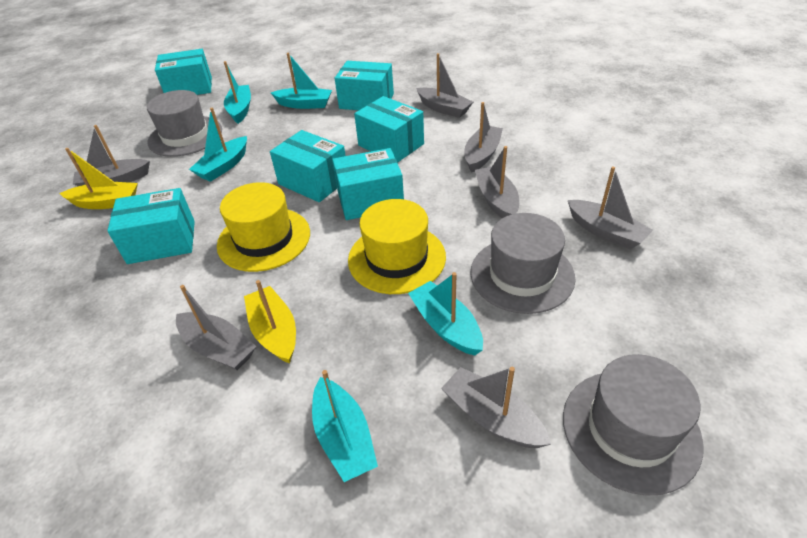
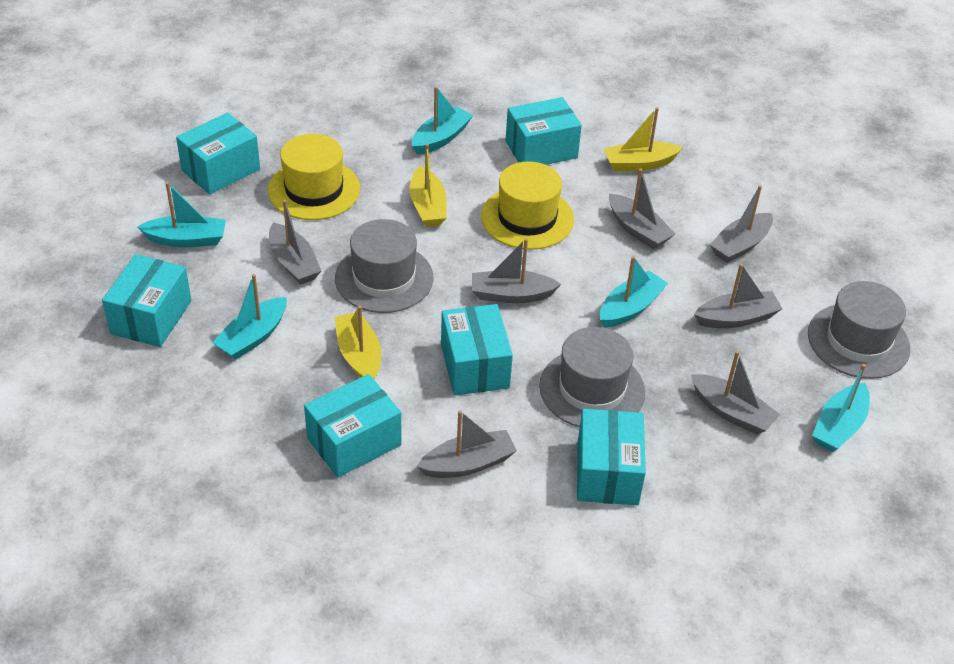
yellow boat: [59,148,138,209] [244,280,296,364] = 2 -> [335,305,381,379] [409,144,447,227] [604,107,683,171] = 3

